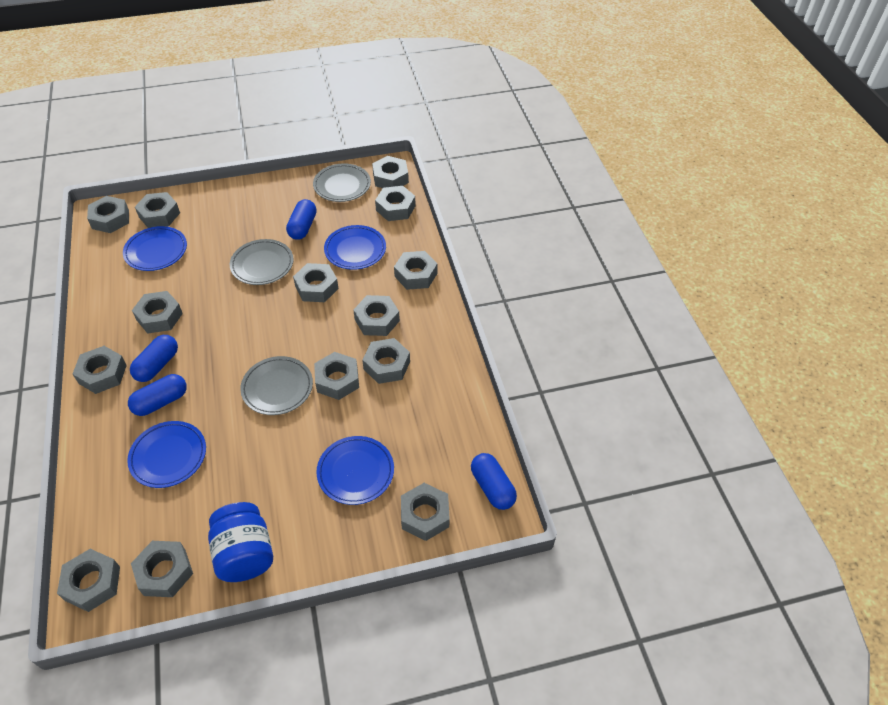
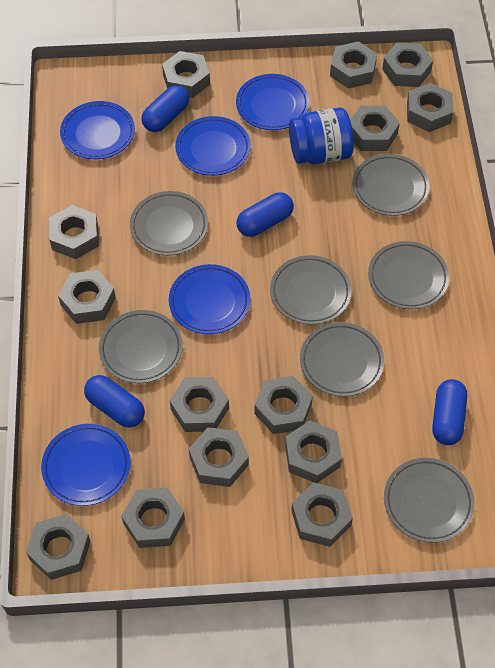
blue plate: [123,226,187,271] [127,421,206,488] [316,436,394,505] [324,225,386,270] = 4 -> [41,424,130,506] [60,101,135,159] [169,264,250,334] [175,116,251,176] [236,74,309,130] = 5
grey plate: [230,239,294,285] [240,356,313,415] [313,163,371,202] = 3 -> [99,310,183,383] [130,191,208,256] [270,255,352,325] [300,322,384,397] [352,154,430,216] [368,241,449,309] [384,458,475,543] = 7

